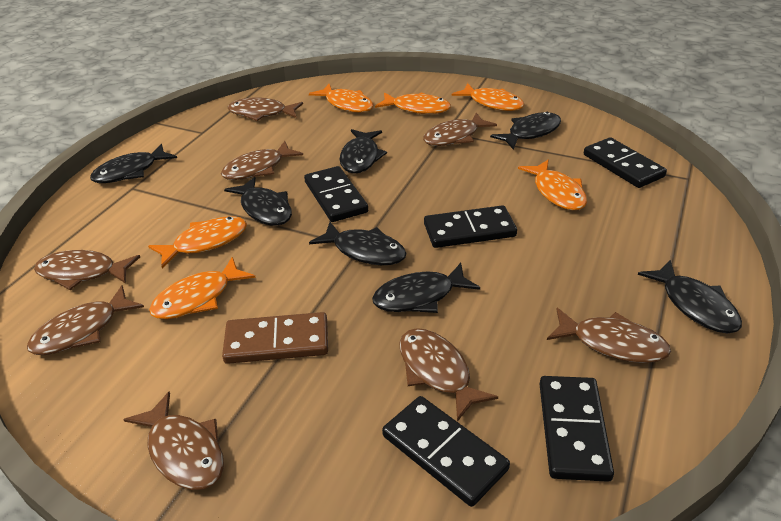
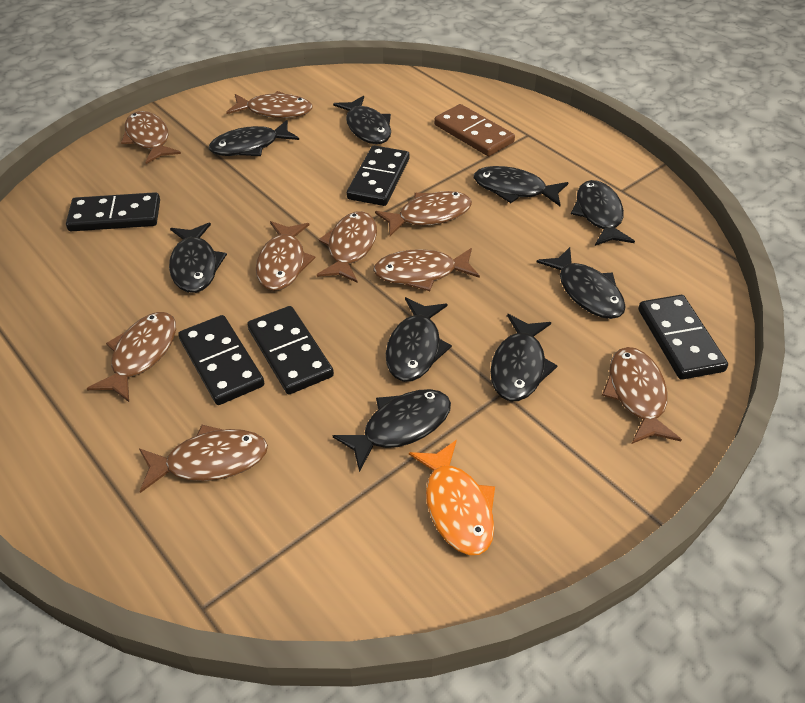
black fish: [90,144,177,183] [224,177,292,226] [309,222,407,265] [340,129,387,173] [372,263,480,313] [490,112,561,150] [638,260,742,333] = 7 -> [169,223,227,293] [209,120,299,156] [333,96,391,144] [333,389,451,472] [386,297,452,382] [474,166,569,206] [490,314,558,401] [537,247,626,319] [571,180,635,246] = 9
brown fish: [27,285,144,355] [34,250,140,290] [123,391,224,490] [221,141,303,180] [228,97,303,121] [399,328,498,422] [423,112,497,146] [547,308,671,363] = 8 -> [87,312,176,402] [121,111,181,164] [139,425,268,493] [226,91,313,118] [256,221,315,291] [317,211,377,283] [373,248,480,291] [375,191,472,236] [602,347,682,444] = 9
orange fish: [148,216,247,268] [149,257,256,319] [309,84,373,113] [375,92,451,114] [452,83,525,111] [518,160,587,210] = 6 -> [409,440,495,555] = 1

